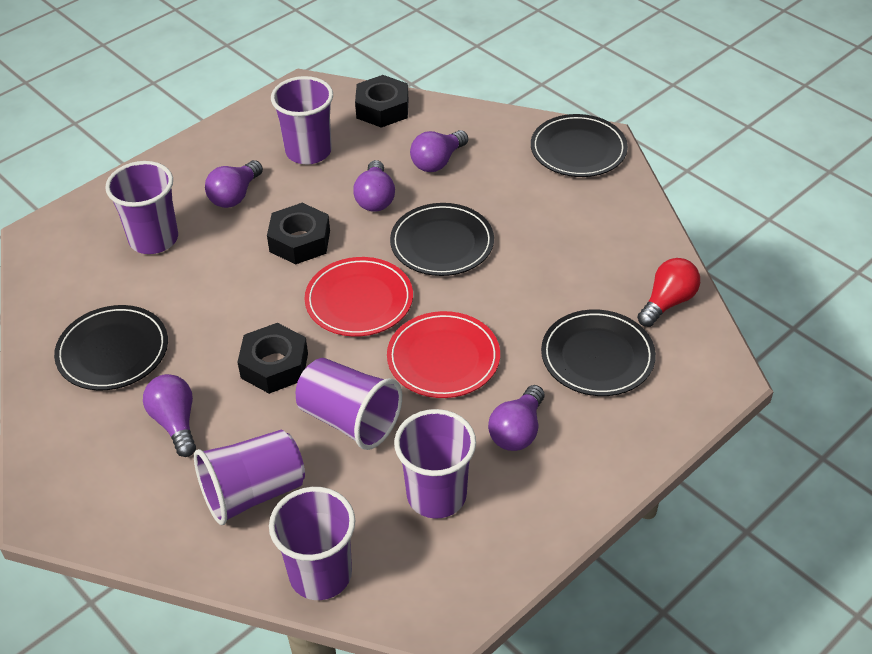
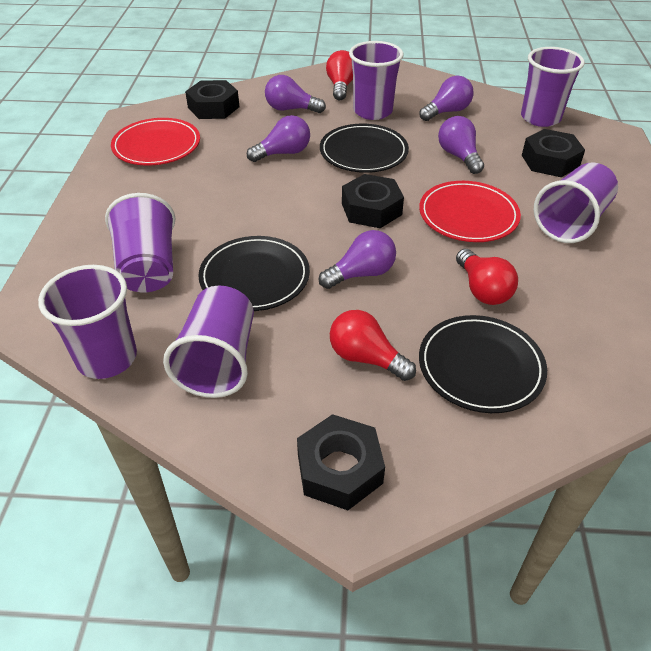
black nut: [237,323,308,394] [267,203,330,264] [355,75,408,128] = 3 -> [185,80,239,119] [297,414,385,510] [342,174,404,228] [522,129,585,177] = 4
black plate: [54,305,168,390] [390,203,494,276] [531,114,628,177] [541,309,656,396] = 4 -> [198,236,310,311] [320,124,409,173] [419,315,547,413] = 3
red light bulb: [637,258,700,327] = 1 -> [326,50,353,101] [330,310,416,381] [456,249,518,305] = 3

